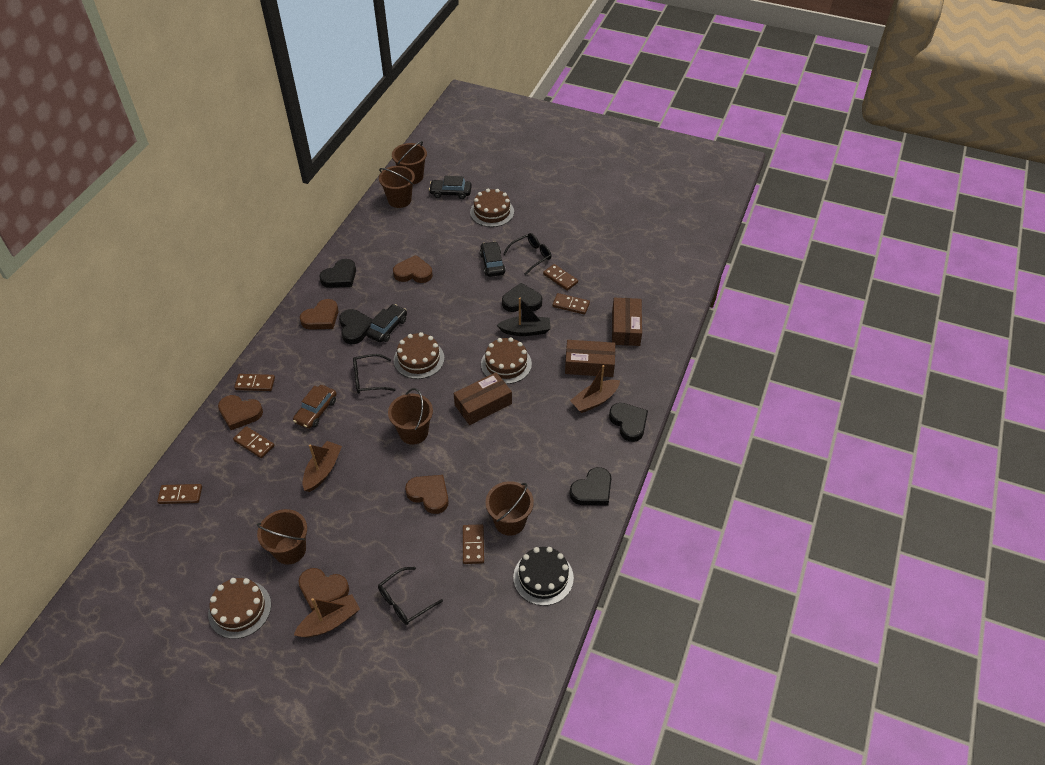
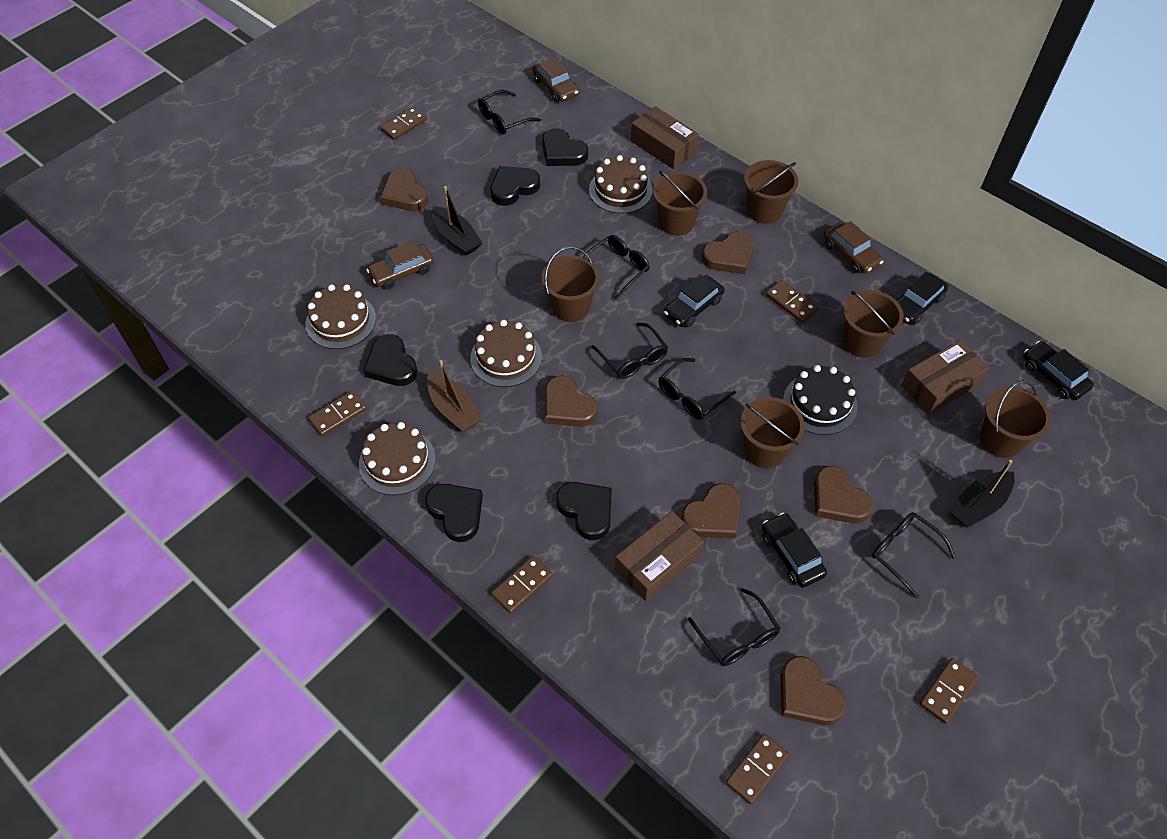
black boat: [497,297,551,336] = 1 -> [432,186,483,256] [949,460,1015,527] = 2
black car: [366,304,407,343] [429,176,472,199] [480,241,506,277] = 3 -> [664,274,724,327] [762,513,827,588] [896,272,948,325] [1023,341,1094,400] = 4
black glasses: [353,354,396,394] [378,567,443,625] [503,233,551,275] = 3 -> [478,90,541,134] [583,235,650,300] [591,323,668,379] [658,358,736,420] [688,588,781,666] [872,512,956,598] = 6
brown boat: [294,594,360,638] [303,441,342,492] [570,365,620,413] = 3 -> [427,360,482,432] = 1
brown bucket: [257,509,307,565] [379,166,415,208] [388,388,433,444] [392,141,427,184] [486,481,534,536] = 5 -> [542,246,599,322] [653,171,707,236] [741,397,805,468] [744,160,798,224] [843,290,904,358] [980,380,1051,458] = 6
brown car: [293,385,337,429] = 1 -> [366,241,434,289] [532,57,579,102] [823,221,883,274] = 3
brown heart: [218,395,263,430] [298,568,349,611] [300,299,338,330] [393,255,433,283] [405,475,449,514] = 5 -> [380,168,428,211] [545,376,598,427] [681,483,741,538] [702,231,754,274] [780,656,846,725] [814,466,873,523] = 6

